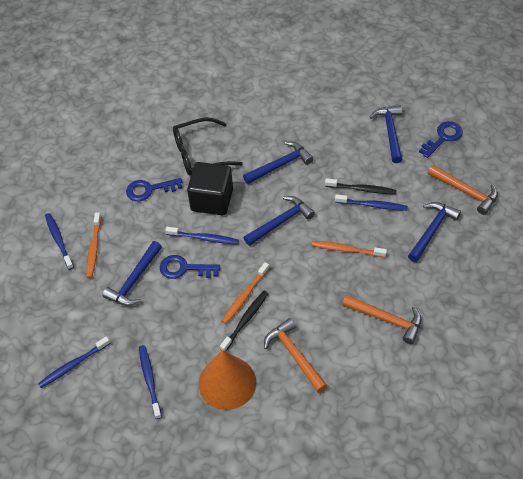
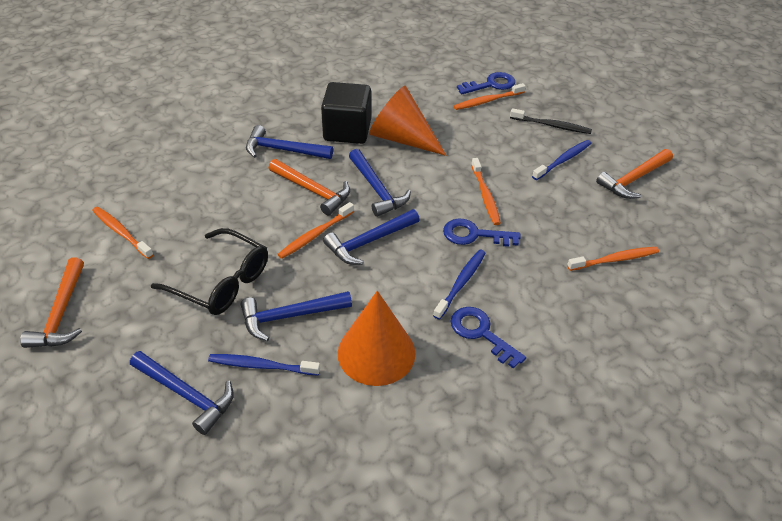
black toothbrush: [220,291,269,351] [325,178,397,195] = 2 -> [510,108,592,134] = 1
blue toothbrush: [38,336,110,388] [45,213,74,270] [139,345,162,419] [165,227,239,245] [335,194,408,211] = 5 -> [208,354,320,376] [433,250,485,320] [532,140,592,180] = 3
orange cone: [199,350,256,410] = 1 -> [338,291,415,386] [369,86,447,156] = 2
orange toothbrush: [86,213,101,278] [222,262,269,324] [311,241,387,257] = 3 -> [92,206,154,259] [277,202,354,259] [454,83,526,110] [471,158,501,225] [567,247,659,271] = 5

